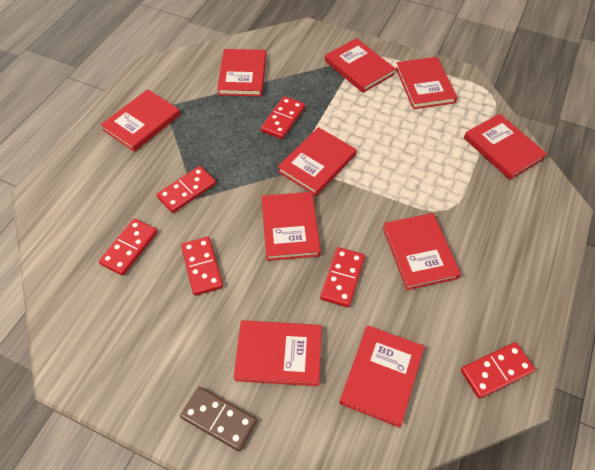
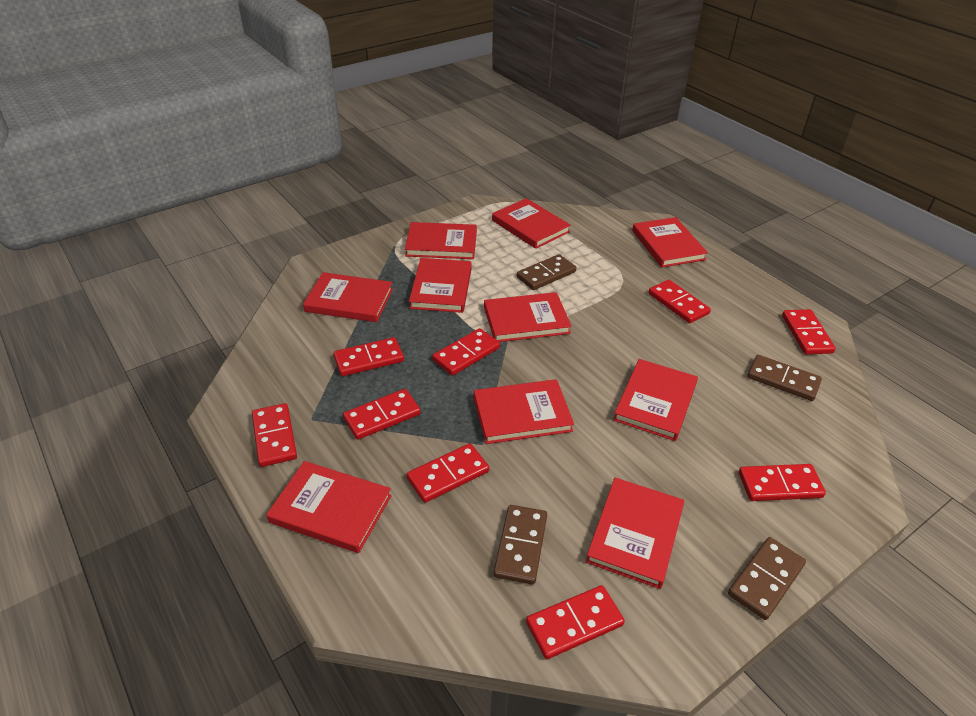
brown domino: [180,387,257,451] = 1 -> [494,505,547,585] [517,254,576,290] [728,537,806,620] [747,355,822,401] = 4
red domino: [99,219,157,276] [156,166,216,213] [181,237,223,296] [261,96,305,139] [320,247,365,308] [461,342,535,399] = 6 -> [252,403,297,467] [333,337,404,376] [343,389,421,440] [407,443,489,503] [432,328,500,376] [526,585,625,659] [649,280,711,323] [739,464,826,501] [782,309,836,354] = 9

